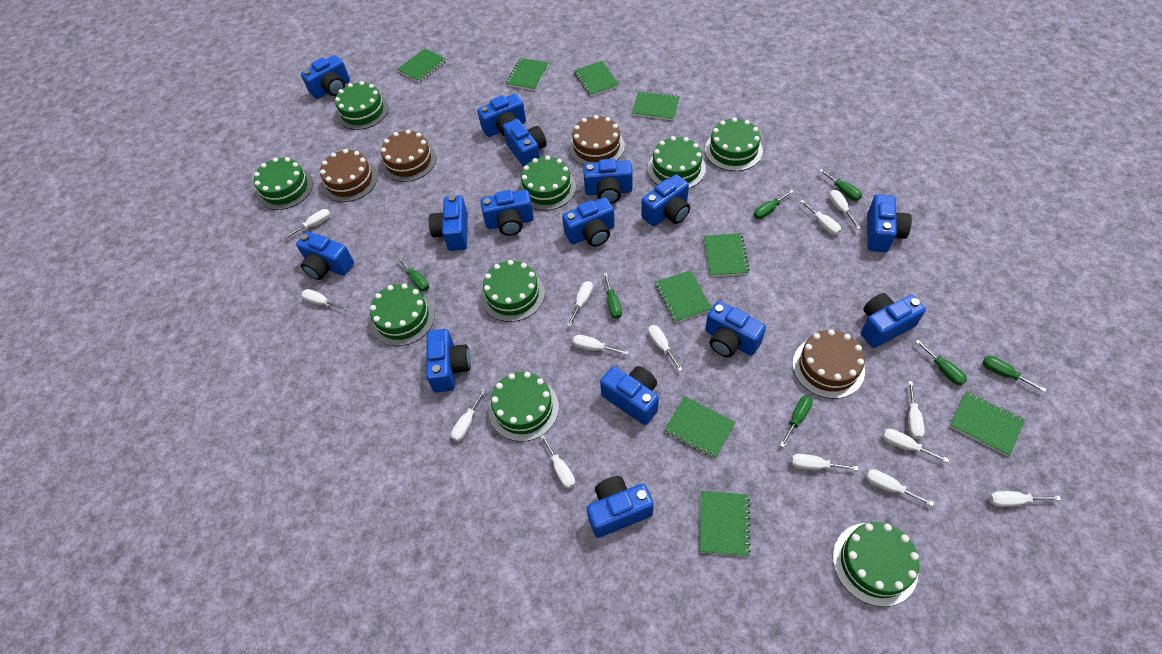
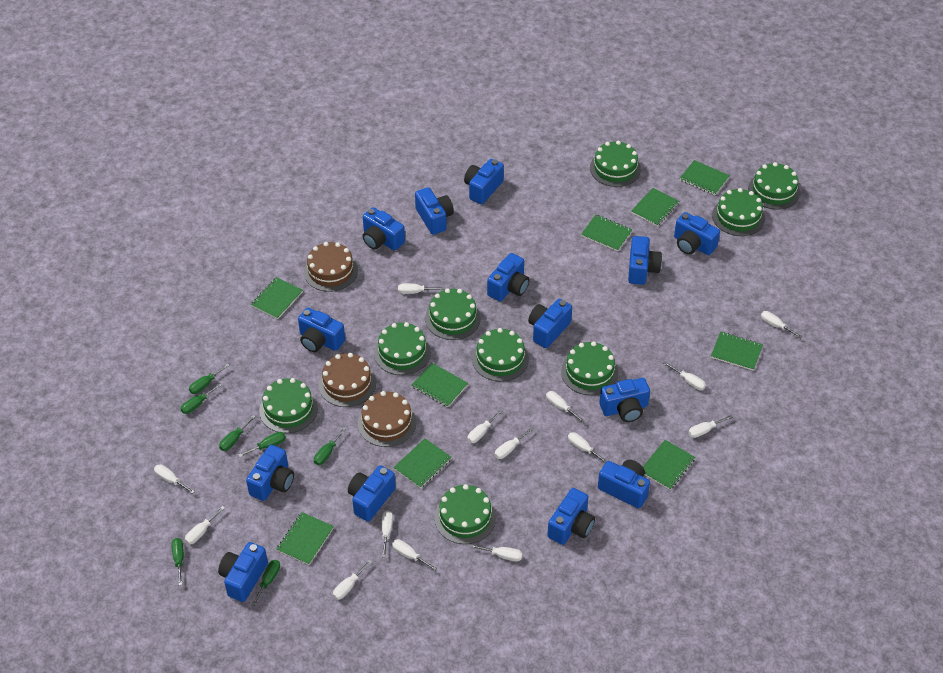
blue camera: [296,231,354,280] [301,55,350,99] [426,329,471,392] [429,195,468,251] [477,94,526,137] [480,190,534,236] [503,119,547,167] [562,197,615,247] [583,159,633,203] [587,476,654,538] [600,366,659,425] [641,174,690,226] [705,301,766,357] [861,293,926,348] [867,194,912,253] = 15 -> [218,542,268,602] [246,445,294,501] [298,308,345,352] [348,465,396,522] [362,207,405,251] [415,187,454,235] [464,159,504,204] [487,253,530,302] [528,299,572,348] [547,488,595,545] [598,460,650,508] [599,378,650,422] [628,236,662,285] [674,212,720,255] = 14
brown cake: [320,149,378,202] [381,130,436,182] [569,115,625,165] [792,329,865,399] = 4 -> [304,242,358,292] [319,353,376,407] [358,391,416,447] = 3

